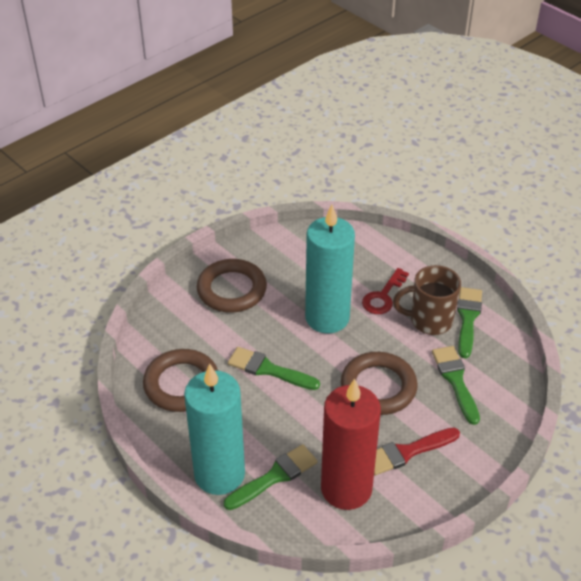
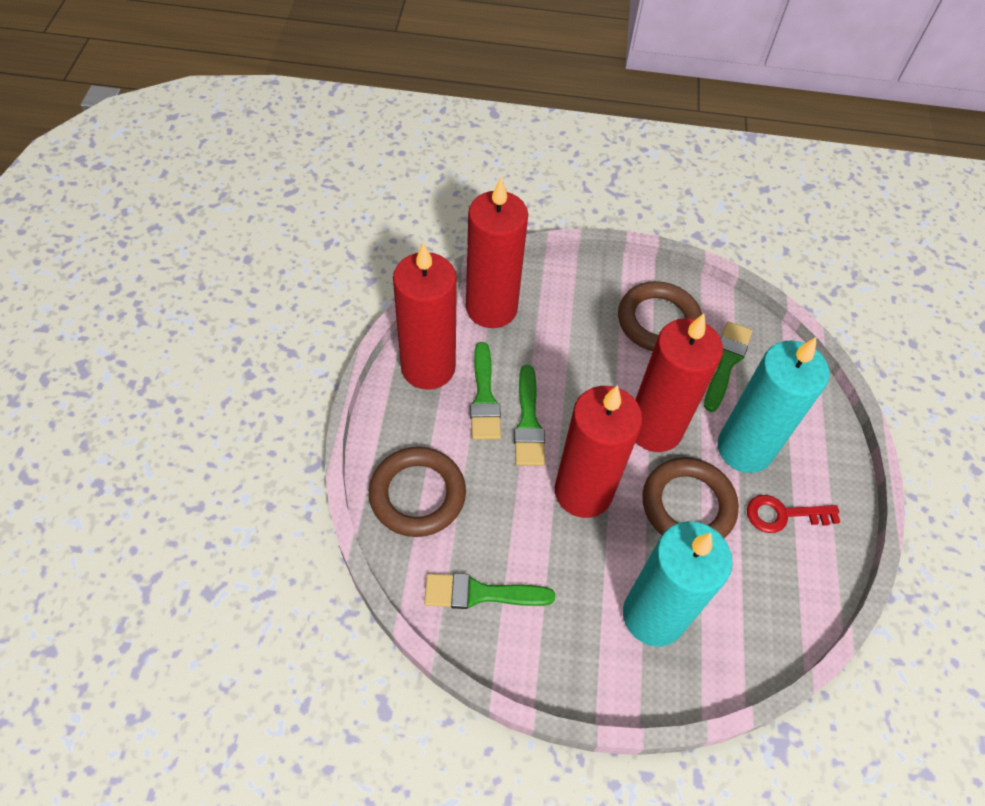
brown mug: [393,265,461,335] = 1 -> none = 0
red brush: [374,428,460,475] = 1 -> none = 0
red candle: [321,379,381,510] = 1 -> [393,242,457,390] [466,178,528,328] [555,385,643,518] [635,313,723,452] = 4

